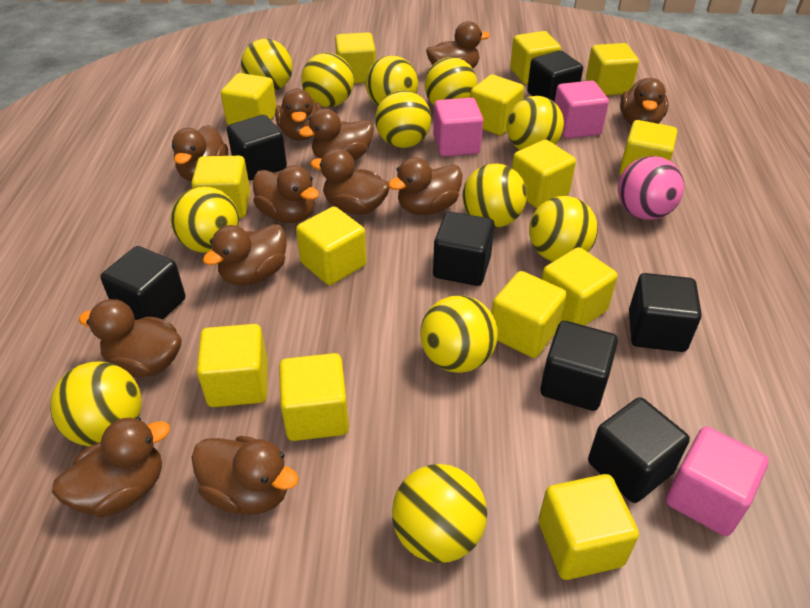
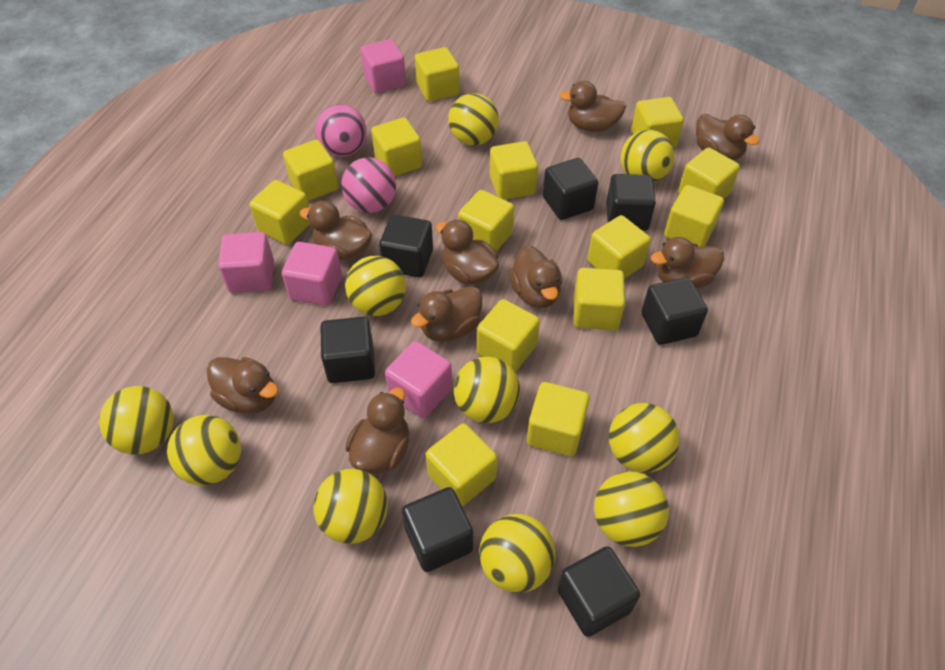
brown duck: [52,417,170,518] [79,299,181,378] [172,125,228,181] [191,436,299,515] [203,224,286,286] [253,165,319,223] [275,88,322,140] [299,108,374,160] [310,148,389,215] [388,157,463,215] [426,21,490,68] [620,78,669,126] = 12 -> [207,357,279,414] [300,201,372,260] [345,388,409,474] [411,286,482,342] [436,219,499,285] [509,245,562,308] [559,81,626,132] [651,237,724,289] [696,114,760,160] = 9
pink ball: [618,156,684,220] = 1 -> [315,104,367,157] [342,157,396,213] = 2
pink cube: [433,97,483,157] [554,80,609,138] [666,426,769,536] = 3 -> [218,232,274,293] [282,242,342,306] [360,39,406,93] [385,341,452,418] = 4
yellow ball: [50,362,142,446] [170,186,239,253] [241,39,293,91] [301,53,354,107] [366,56,418,106] [375,90,431,148] [392,464,487,563] [420,295,498,373] [425,57,477,106] [463,163,527,228] [506,96,564,150] [529,196,598,262] = 12 -> [99,386,174,454] [167,415,241,486] [313,469,388,544] [345,256,406,316] [448,93,499,146] [454,357,520,423] [479,514,556,593] [594,471,669,547] [609,403,680,473] [620,130,674,183] = 10

